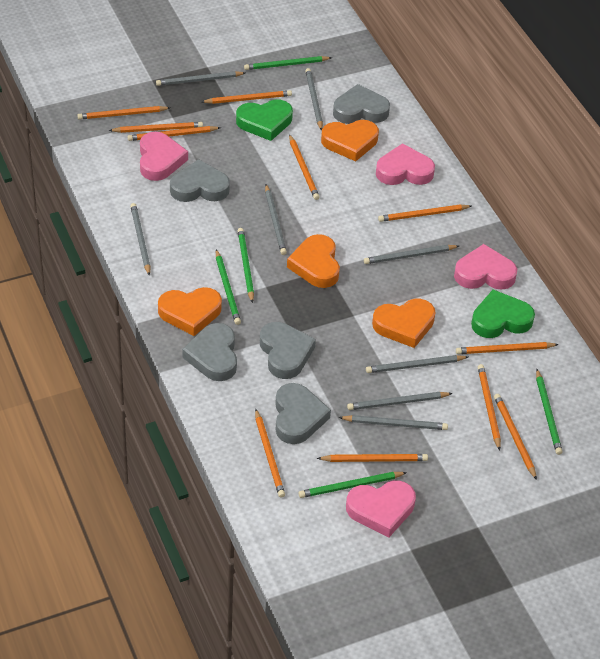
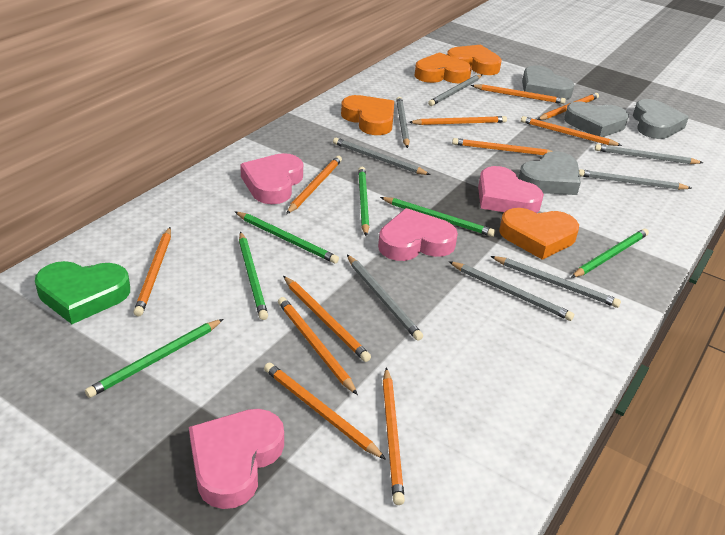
green heart: [236,99,293,141] [471,290,535,338] = 2 -> [35,261,130,324] = 1
green pencil: [216,249,241,325] [238,228,254,303] [244,56,332,70] [299,472,407,498] [536,369,562,455] = 5 -> [85,319,223,398] [235,212,339,264] [239,232,268,320] [358,167,369,236] [380,197,495,237] [571,228,649,278] = 6
grey heart: [170,159,230,202] [182,323,237,381] [260,322,316,379] [275,383,331,444] [333,84,390,124] = 5 -> [518,151,581,195] [522,65,574,100] [564,102,629,137] [633,99,689,139] = 4

